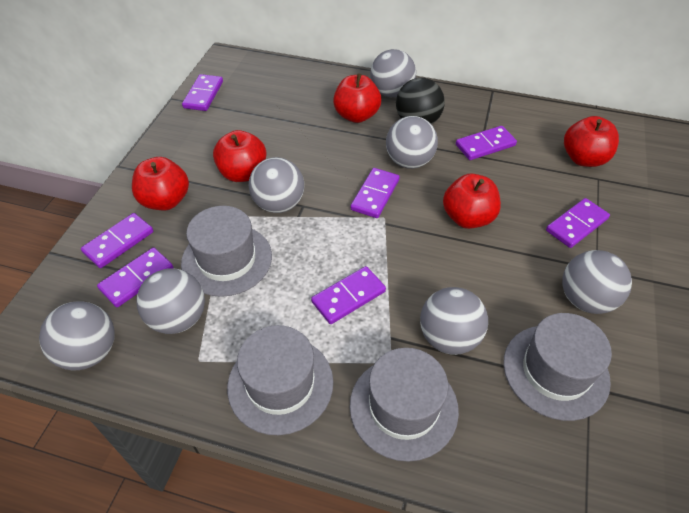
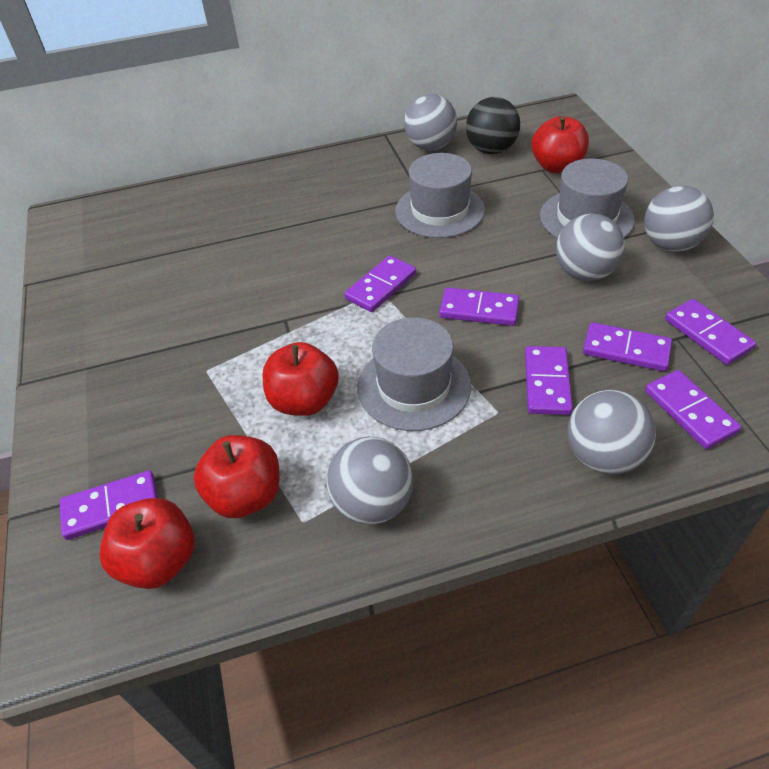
grey ball: [39,301,115,370] [137,268,205,334] [249,157,304,213] [370,49,416,97] [386,116,438,169] [420,287,488,355] [562,250,632,314] = 7 -> [326,437,413,524] [404,94,457,151] [556,214,625,281] [568,390,656,474] [644,186,714,252] = 5
grey hat: [181,206,272,297] [227,325,333,435] [350,348,459,462] [503,313,612,421] = 4 -> [357,317,471,431] [395,153,485,238] [540,158,635,238] = 3
red apple: [132,157,189,210] [213,130,266,182] [333,73,381,123] [443,174,501,229] [564,116,619,167] = 5 -> [99,498,195,589] [193,435,280,518] [262,342,339,416] [532,116,589,173] = 4

